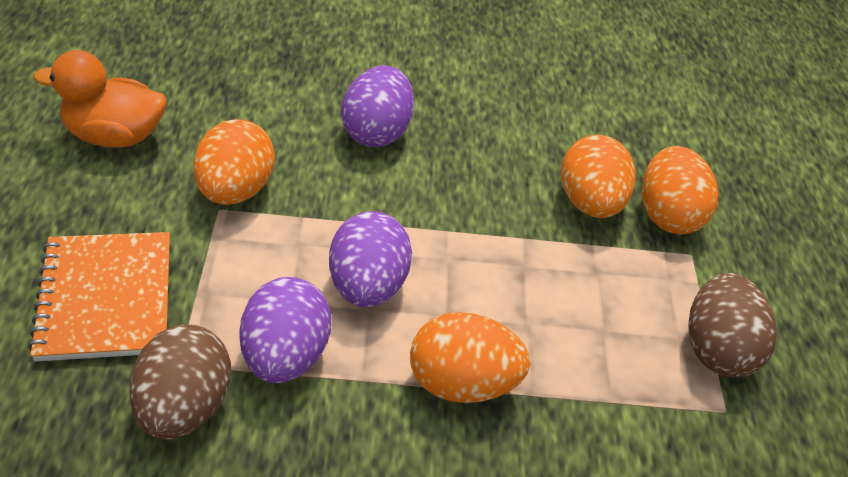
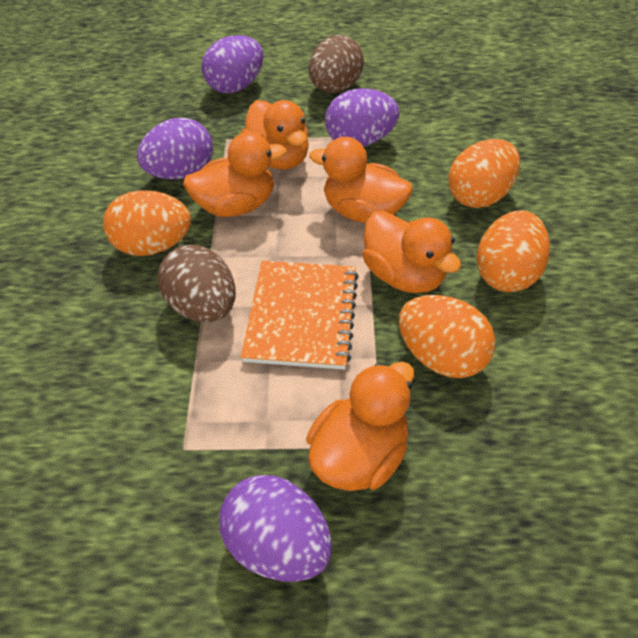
orange duck: [34,50,166,148] = 1 -> [183,132,287,217] [241,100,309,170] [306,362,414,491] [309,137,413,223] [362,211,461,293] = 5
purple egg: [240,277,331,383] [329,211,412,307] [341,65,414,147] = 3 -> [137,118,213,180] [201,35,263,93] [219,475,332,582] [325,88,399,147] = 4

